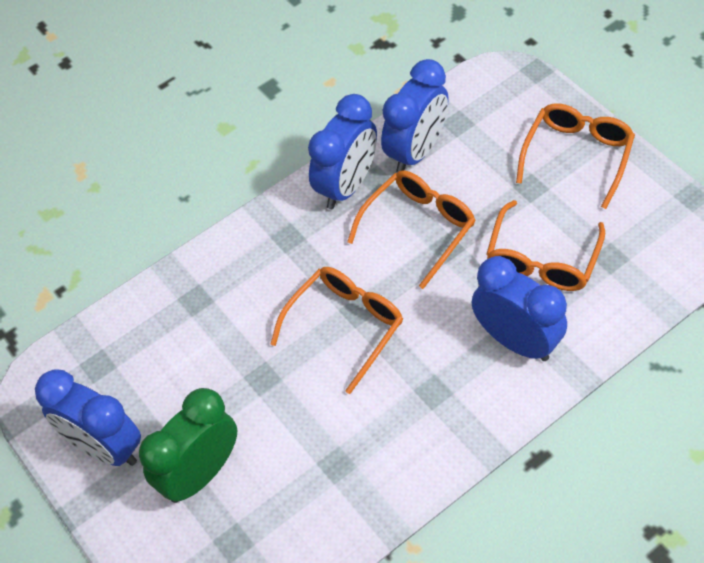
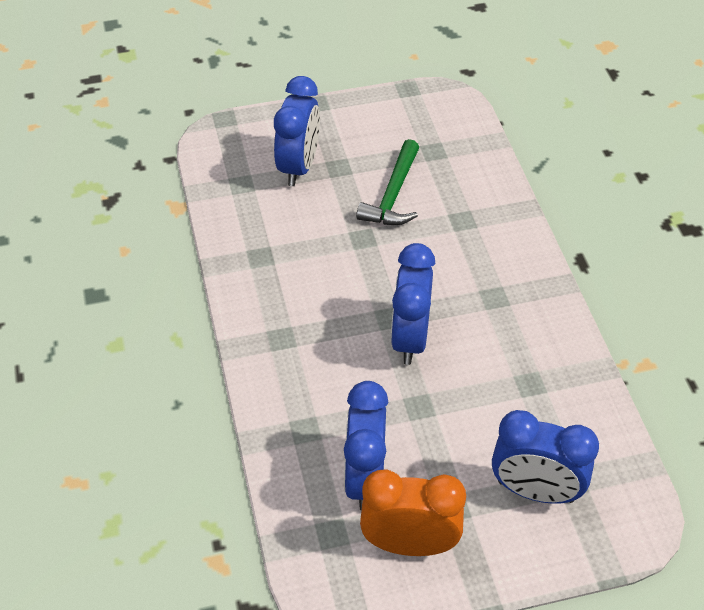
green clock: [139,388,237,503] = 1 -> none = 0
green hammer: none = 0 -> [356,139,419,225] = 1
orange clock: none = 0 -> [360,469,466,556] = 1
orange glasses: [270,267,403,394] [347,170,476,289] [486,200,605,291] [516,103,635,209] = 4 -> none = 0

